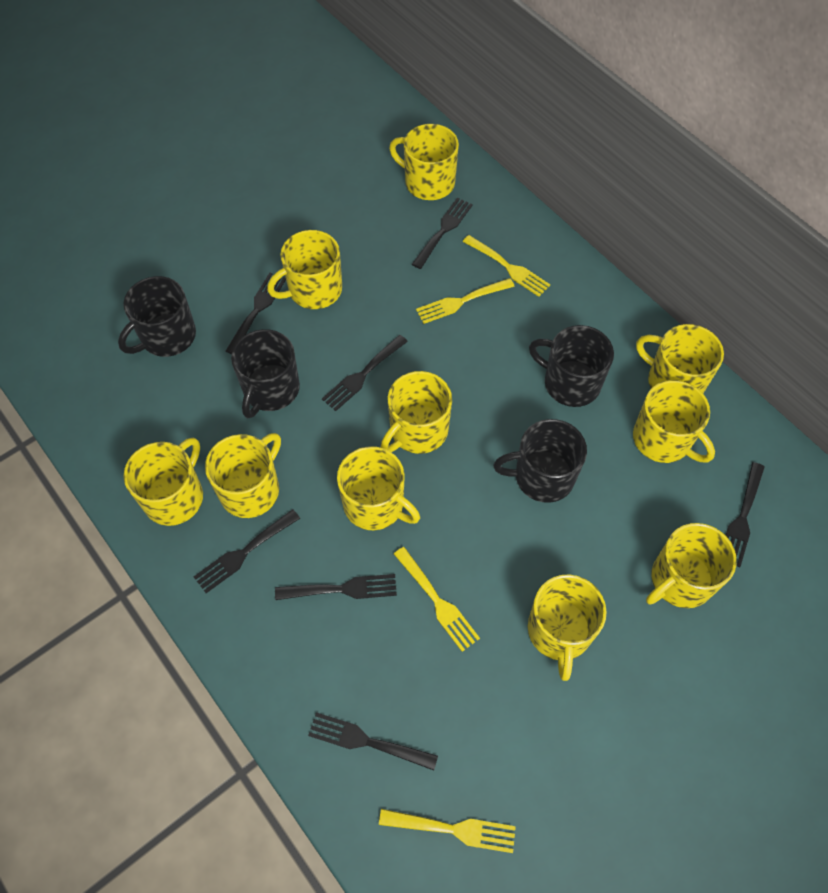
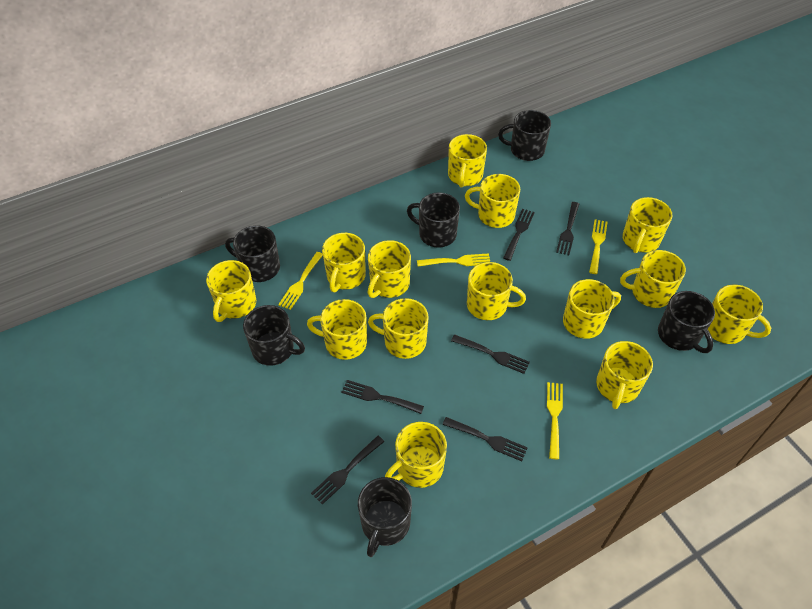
black fork: [194,509,300,593] [226,273,286,354] [275,574,397,600] [308,712,438,770] [322,335,408,411] [412,198,473,269] [726,462,765,567] = 7 -> [311,436,384,505] [341,380,424,414] [442,417,528,461] [451,335,530,374] [503,209,535,261] [556,202,579,255] = 6
black mug: [118,276,196,357] [231,329,300,418] [493,419,587,503] [529,325,614,407] = 4 -> [225,226,280,282] [243,305,305,366] [358,477,412,557] [407,192,460,248] [498,110,551,161] [658,291,715,353] = 6
yellow mug: [124,437,203,526] [205,433,281,518] [267,230,342,309] [337,446,420,530] [381,371,452,454] [389,124,459,200] [528,575,607,681] [633,380,715,463] [636,324,724,393] [646,523,737,608] = 10 -> [206,260,256,322] [307,299,367,360] [322,233,366,292] [368,240,411,298] [368,298,429,359] [385,422,447,488] [448,134,487,188] [465,174,520,228] [467,262,526,320] [563,279,621,339] [596,341,653,409] [620,250,686,308] [622,197,672,253] [708,284,771,344] = 14

